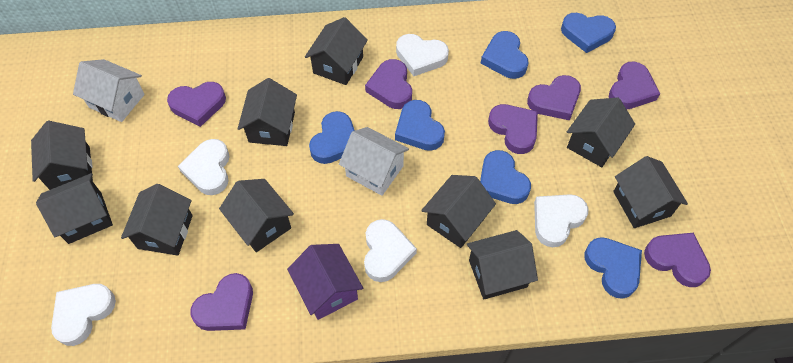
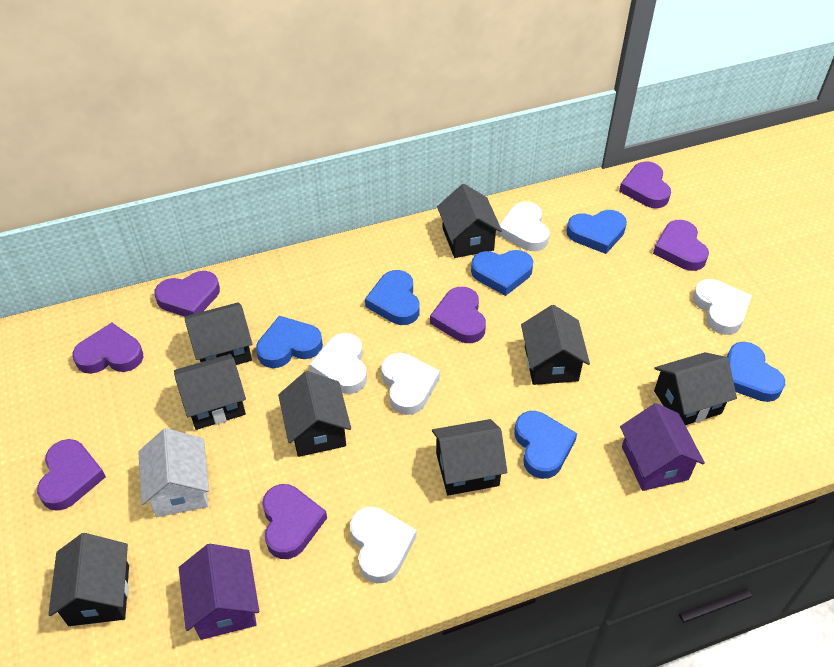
black house: [31,121,93,190] [36,173,113,244] [121,184,193,256] [219,179,294,252] [238,78,297,146] [305,17,368,85] [421,175,496,248] [467,230,538,299] [567,98,635,167] [613,156,688,228] = 10 -> [48,533,129,626] [174,354,246,430] [185,302,252,365] [278,371,351,457] [432,419,507,496] [437,184,502,258] [521,305,590,385] [654,352,737,425] = 8
purple house: [287,244,363,320] = 1 -> [179,544,259,640] [620,403,705,491] = 2
white house: [73,59,145,122] [339,127,409,196] = 2 -> [138,428,209,517] = 1

